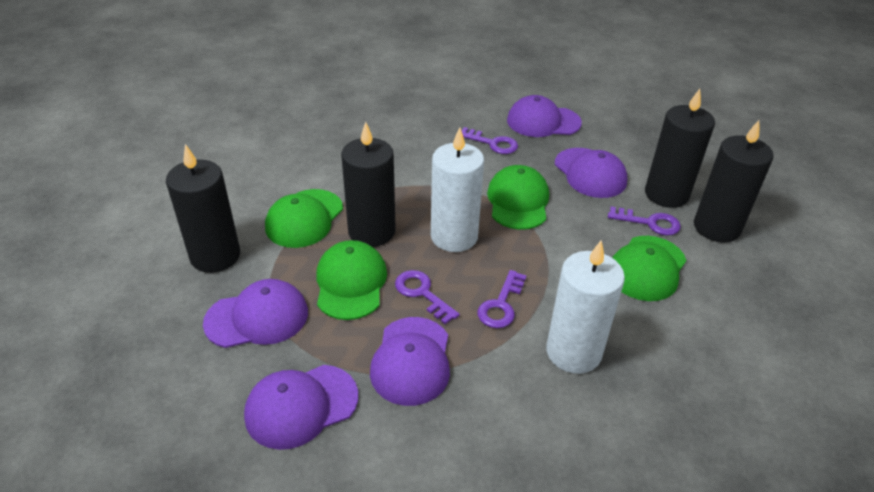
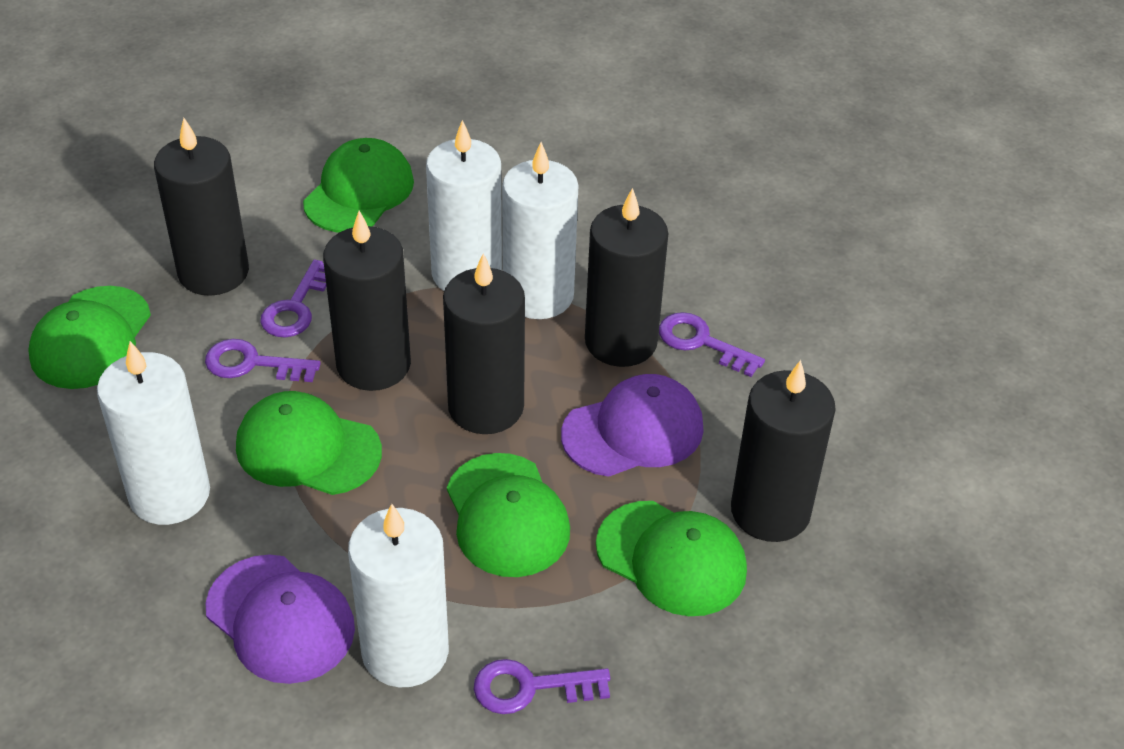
black candle: [166,144,240,273] [341,122,396,247] [645,89,715,208] [694,120,774,243] = 4 -> [154,118,249,296] [323,211,411,391] [443,253,525,434] [585,188,668,367] [731,360,836,542] = 5
green cap: [265,189,343,248] [316,240,387,320] [487,165,549,230] [612,236,686,301] = 4 -> [28,286,151,389] [236,391,382,495] [303,138,414,232] [447,453,570,577] [596,501,747,616] = 5
purple cap: [203,279,308,348] [244,365,358,450] [370,317,450,406] [507,95,582,137] [555,148,627,198] = 5 -> [205,555,355,684] [561,374,704,477] = 2
white candle: [431,127,484,252] [546,240,625,374] = 2 -> [97,341,210,525] [348,504,449,688] [426,120,502,291] [502,142,578,319] = 4

